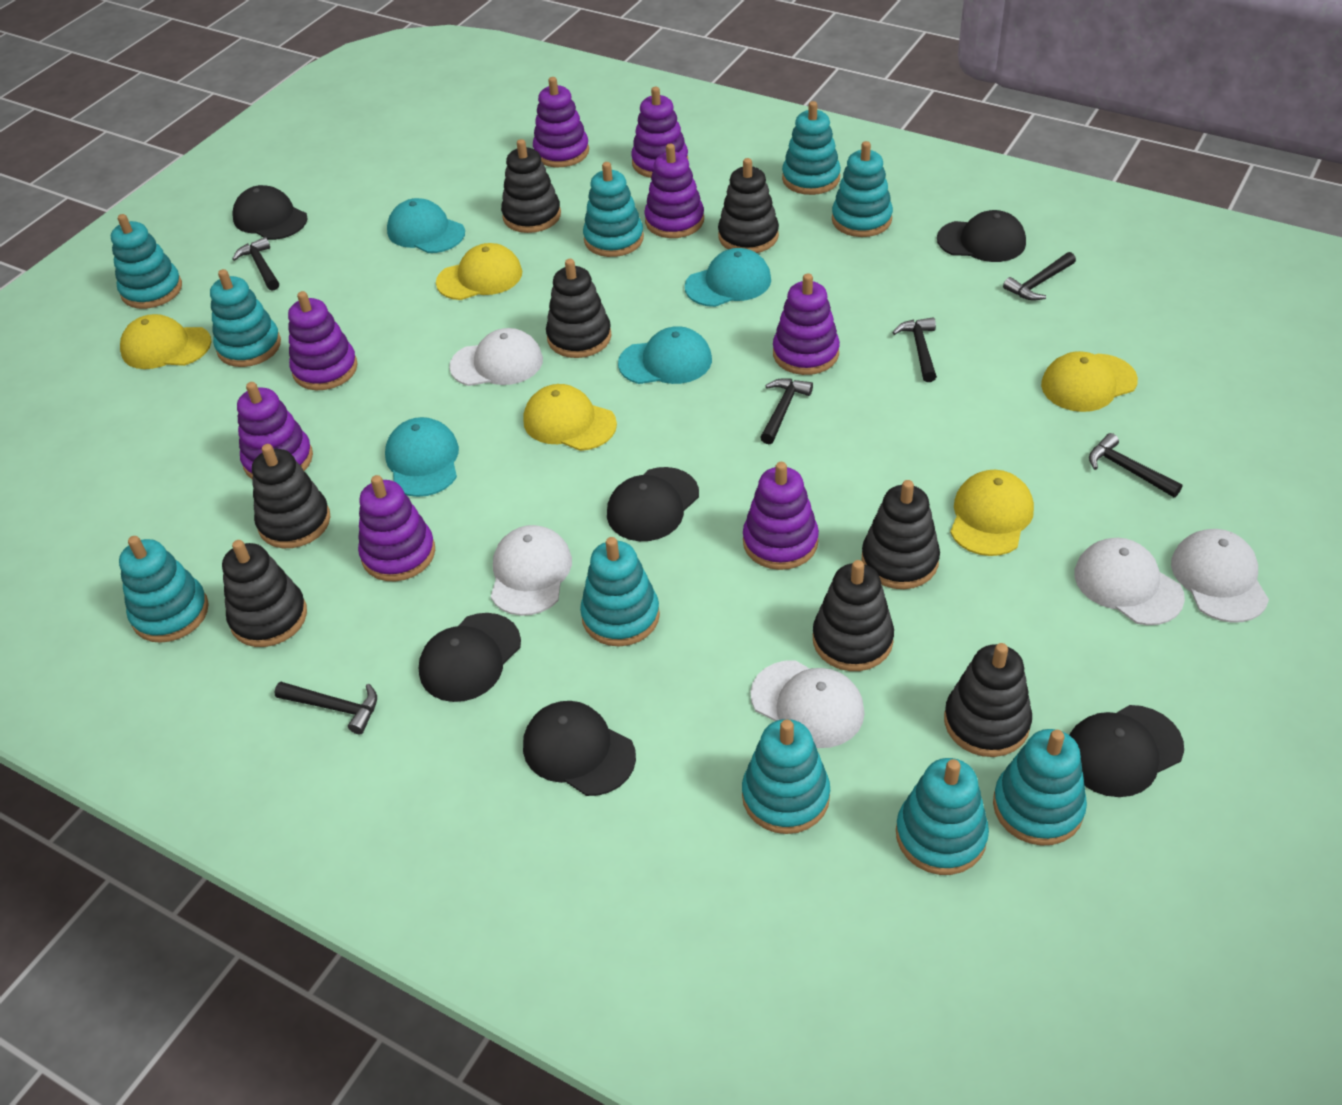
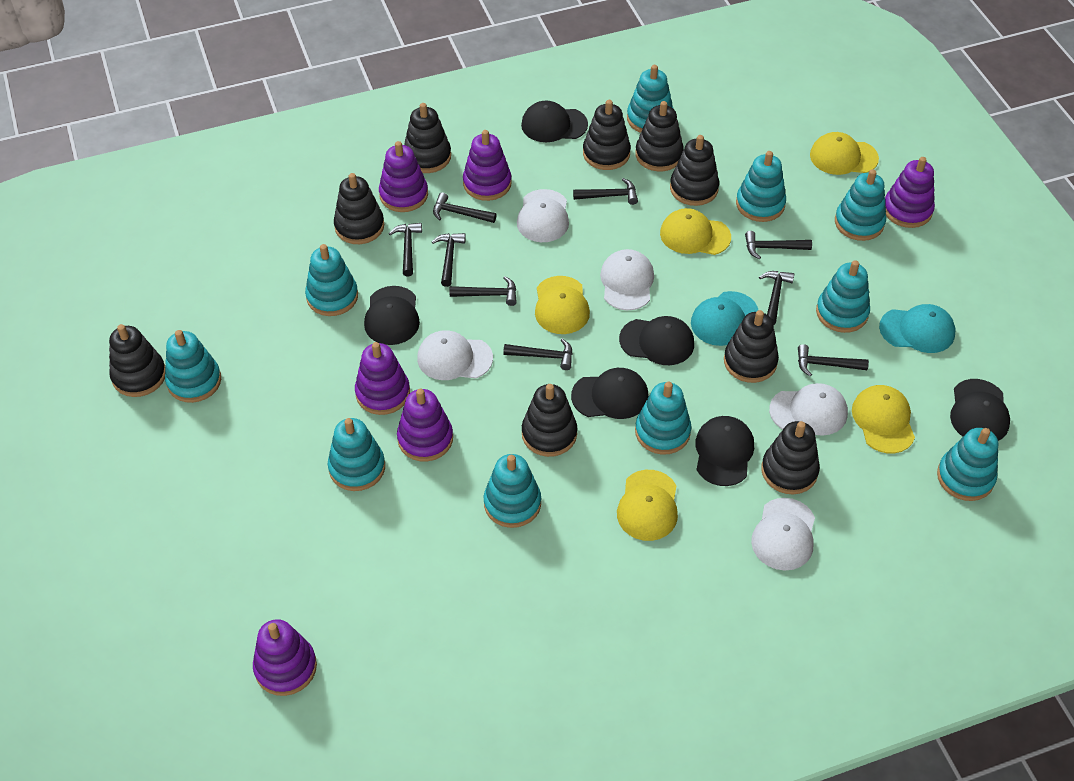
black hammer: [232,237,279,291] [274,682,377,734] [760,378,813,444] [892,317,937,382] [1003,252,1076,300] [1089,433,1182,497] = 6 -> [389,223,422,276] [432,233,466,287] [433,192,497,223] [450,276,517,306] [503,338,572,370] [573,178,638,205] [745,231,812,259] [759,271,794,325] [798,344,869,376] = 9
black stacking toy: [222,540,307,647] [252,444,331,548] [501,139,561,233] [546,259,612,358] [718,158,779,253] [813,560,894,671] [862,480,940,589] [944,643,1032,757] = 8 -> [109,324,165,397] [334,173,384,244] [404,103,451,173] [522,384,577,457] [583,100,631,170] [635,101,684,171] [670,135,719,206] [724,310,779,383] [761,421,820,495] = 9
purple stacking toy: [237,382,313,479] [288,291,358,390] [358,475,435,581] [533,77,589,167] [631,87,688,178] [644,144,704,238] [743,462,819,570] [773,273,840,375] = 8 -> [253,619,317,696] [355,342,410,415] [379,141,428,212] [397,389,453,462] [463,130,512,201] [885,157,935,228] = 6
turquoise cap: [385,417,459,497] [387,198,465,253] [618,326,712,384] [685,248,771,307] = 4 -> [691,291,758,346] [879,304,956,353] = 2

